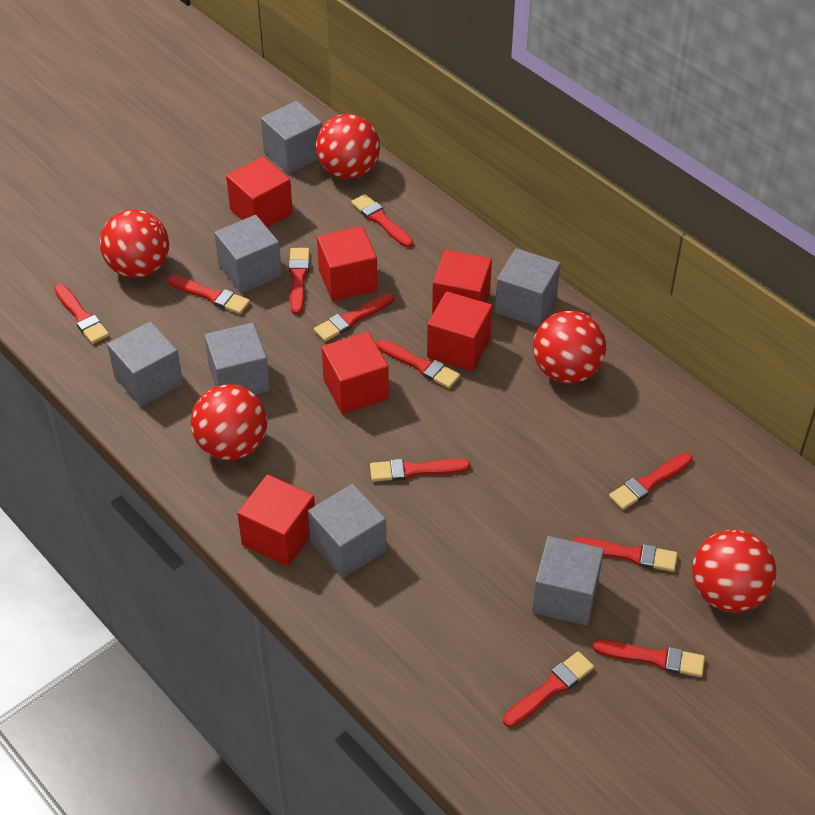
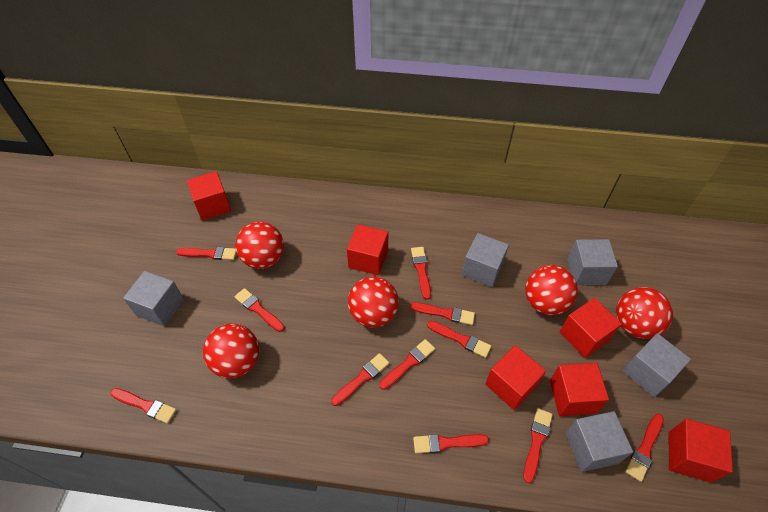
grey cube: [107,321,183,407] [204,322,270,395] [214,215,282,293] [261,101,322,174] [308,484,387,578] [495,248,561,327] [532,536,604,625] = 7 -> [123,271,184,326] [462,233,509,287] [565,411,633,472] [567,239,618,285] [623,333,691,397] = 5

